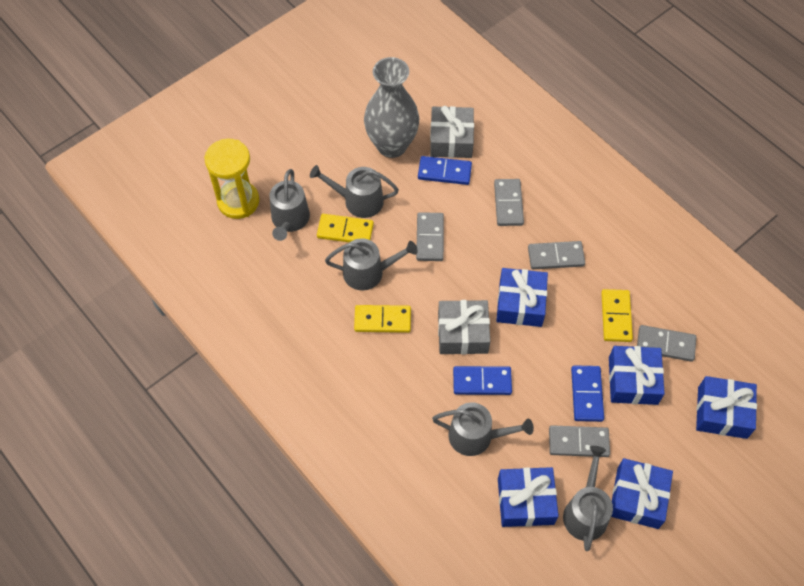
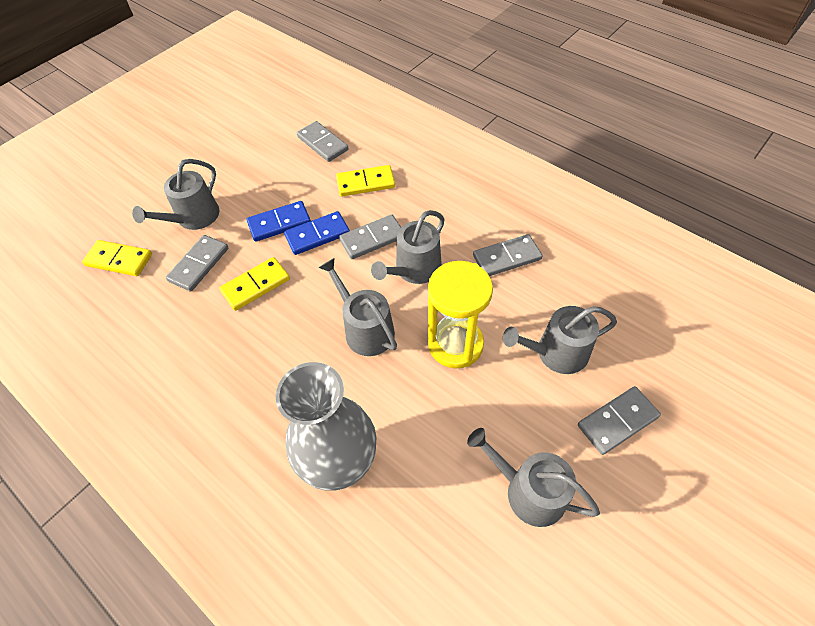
blue domino: [418,156,472,185] [453,366,512,395] [571,365,604,422] = 3 -> [247,201,311,242] [284,211,350,255] = 2
blue gift: [496,268,548,327] [498,467,559,527] [609,346,665,405] [611,458,673,529] [696,376,757,439] = 5 -> none = 0
grey gift: [430,106,474,158] [438,300,490,355] = 2 -> none = 0

